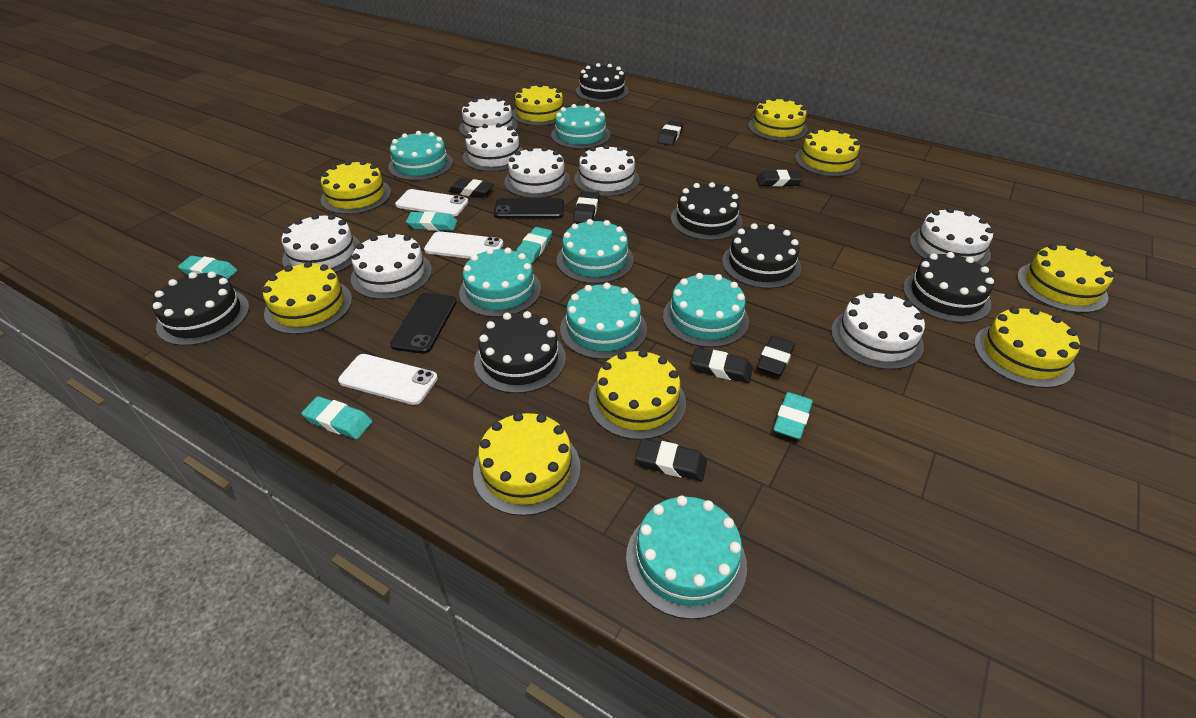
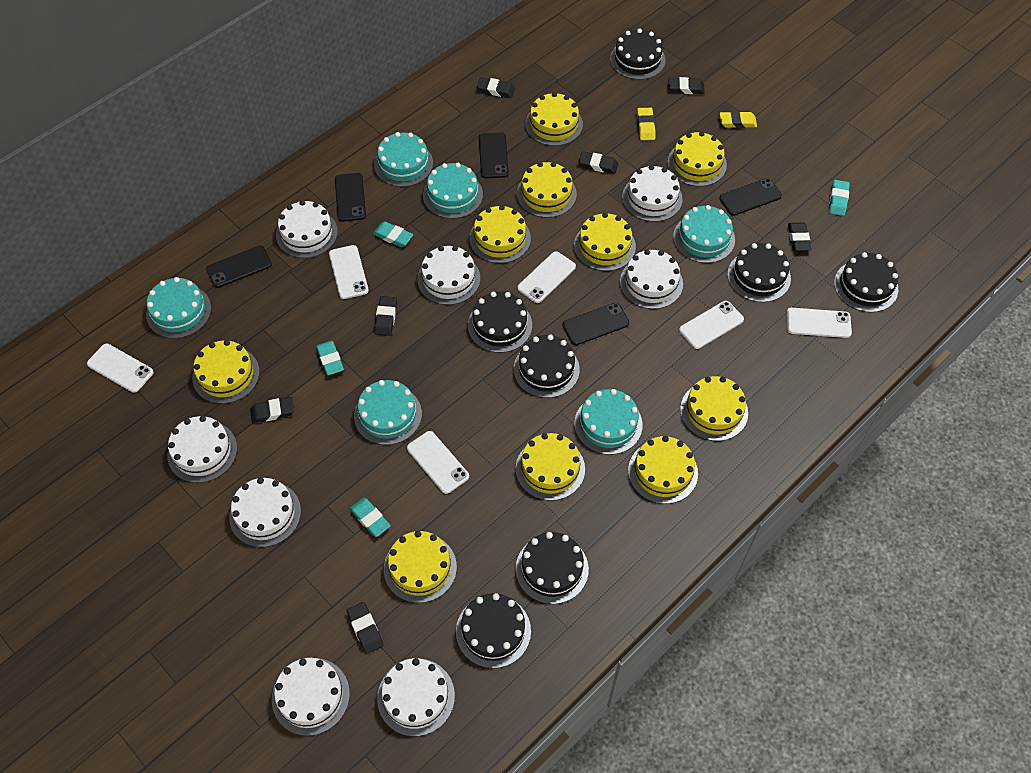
black cake: [152,272,249,346] [474,311,566,393] [576,63,629,102] [671,182,743,240] [722,223,801,289] [903,252,994,323] = 6 -> [456,593,531,668] [468,292,532,353] [514,334,580,398] [516,532,589,604] [610,29,666,80] [728,243,791,302] [834,252,898,312] = 7
black phone: [390,293,457,354] [494,198,564,219] = 2 -> [206,245,272,288] [335,173,366,222] [479,132,509,178] [562,303,629,345] [719,178,782,216] = 5
turquoise cake: [388,131,453,181] [459,248,541,317] [551,104,610,149] [557,219,634,284] [560,283,647,359] [626,495,747,619] [663,273,749,348] = 7 -> [146,277,211,338] [354,380,422,445] [374,132,433,187] [423,163,483,219] [575,389,643,455] [673,205,735,263] = 6
turquoise eraser: [178,256,237,279] [301,396,373,439] [406,211,457,231] [516,227,552,264] [773,392,813,440] = 5 -> [316,341,344,375] [350,498,391,537] [373,221,413,247] [829,180,850,216] = 4
white phone: [338,354,438,405] [395,189,468,217] [424,231,503,259] = 3 -> [87,343,154,393] [329,245,369,299] [407,431,469,494] [518,251,576,303] [679,301,744,349] [786,308,852,338] = 6
yellow cake: [263,261,352,334] [321,160,391,214] [473,412,581,516] [512,83,566,126] [589,350,686,440] [748,97,808,141] [795,127,860,177] [974,307,1080,388] [1017,244,1114,313] = 9 -> [193,340,260,404] [384,531,457,603] [469,205,531,263] [516,433,585,501] [517,162,577,218] [525,92,583,146] [574,213,636,271] [628,436,698,504] [668,131,727,186] [680,376,748,441] = 10
yellow eraser: none = 0 -> [637,108,656,140] [720,111,757,128] = 2

